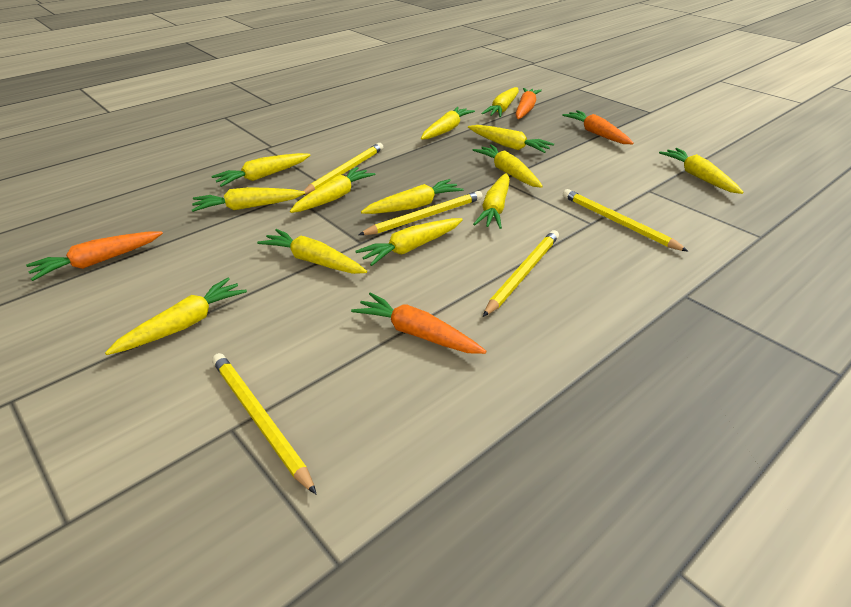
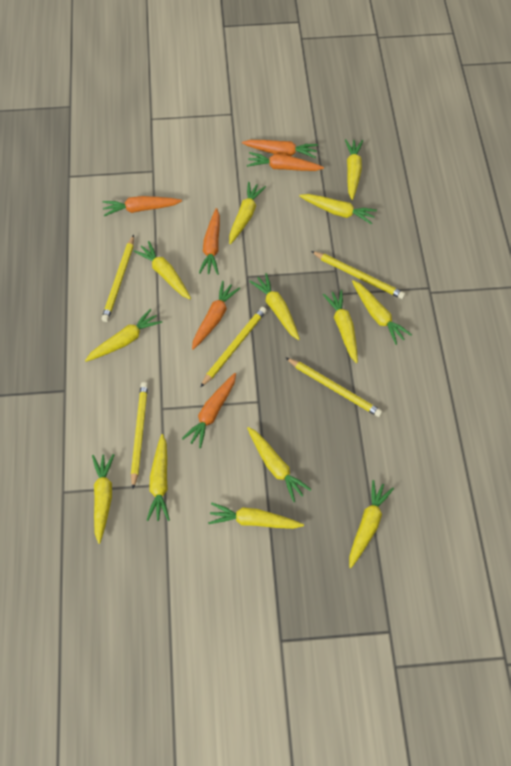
orange carrot: [26,231,163,281] [351,292,486,354] [515,88,542,119] [562,110,634,144] = 4 -> [102,196,182,216] [182,373,236,448] [192,281,240,350] [199,208,220,275] [242,140,318,159] [247,152,324,171] = 6

